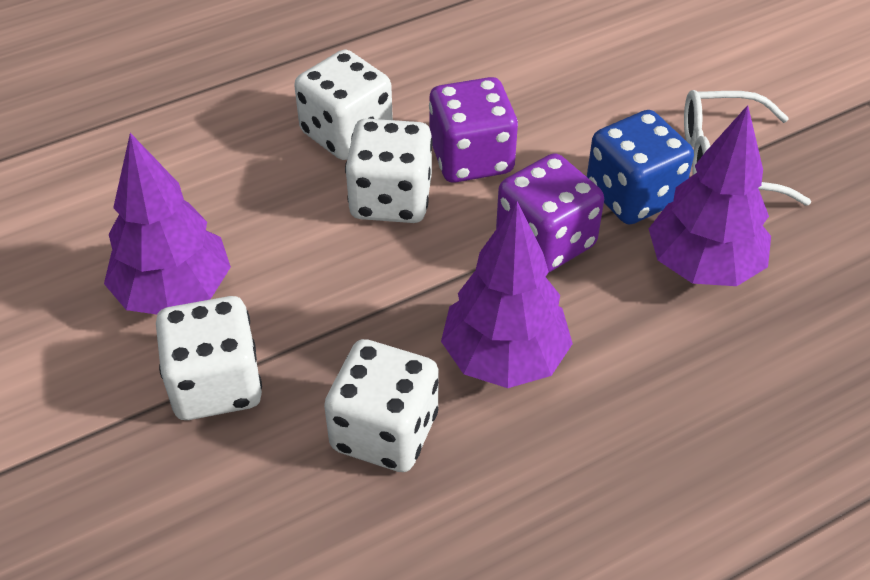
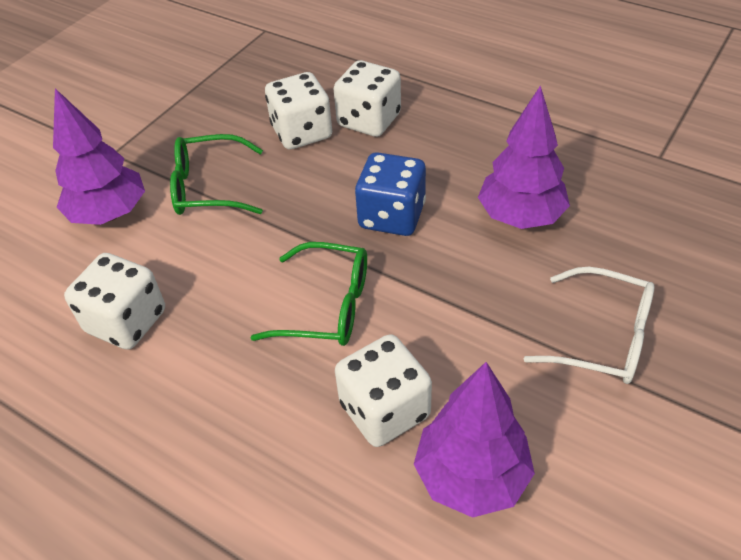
green glasses: none = 0 -> [170,134,263,215] [250,242,367,346] = 2
purple dice: [429,77,518,183] [496,153,604,272] = 2 -> none = 0

